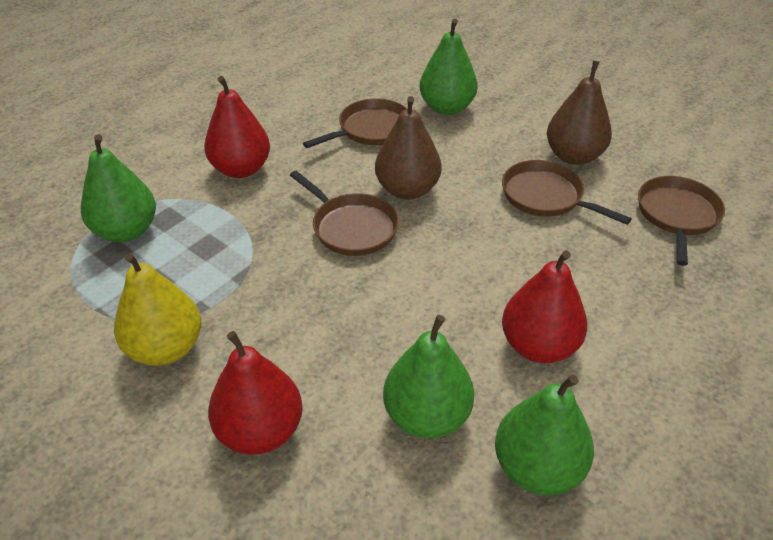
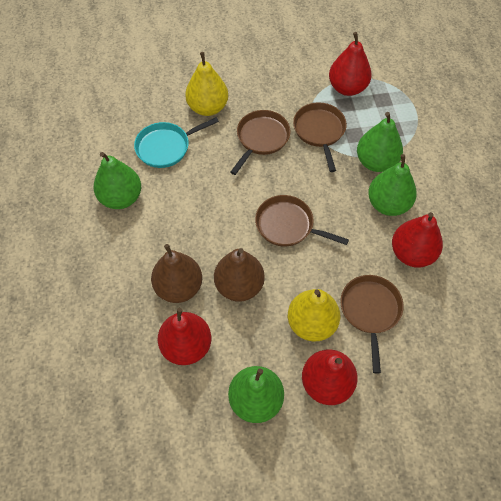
red pear: [204,76,270,178] [208,331,303,455] [502,250,587,363] = 3 -> [158,308,211,365] [302,349,358,405] [329,32,372,96] [392,212,443,268] = 4
turquoise pan: none = 0 -> [134,117,219,168] = 1
yellow pear: [114,253,201,366] = 1 -> [185,52,228,116] [288,289,340,342] = 2

